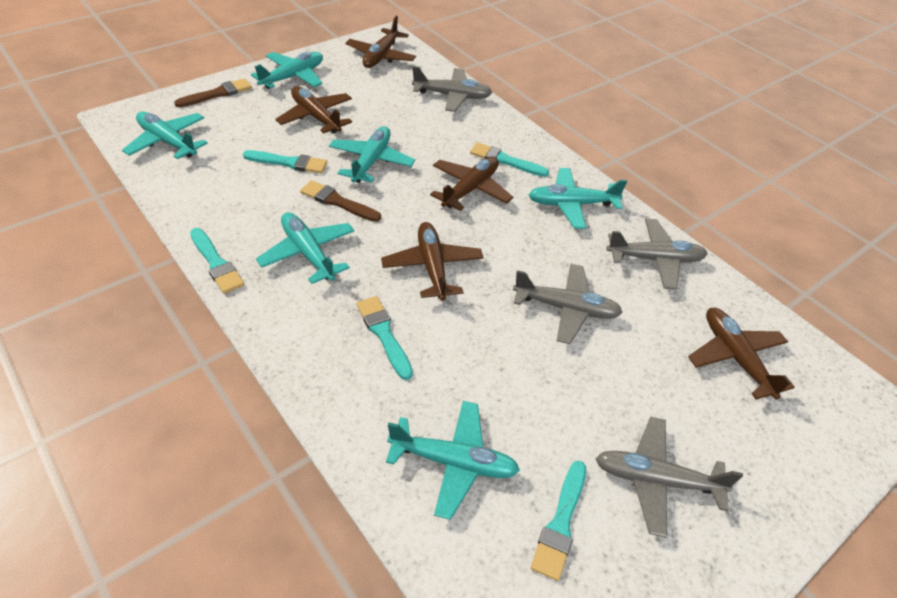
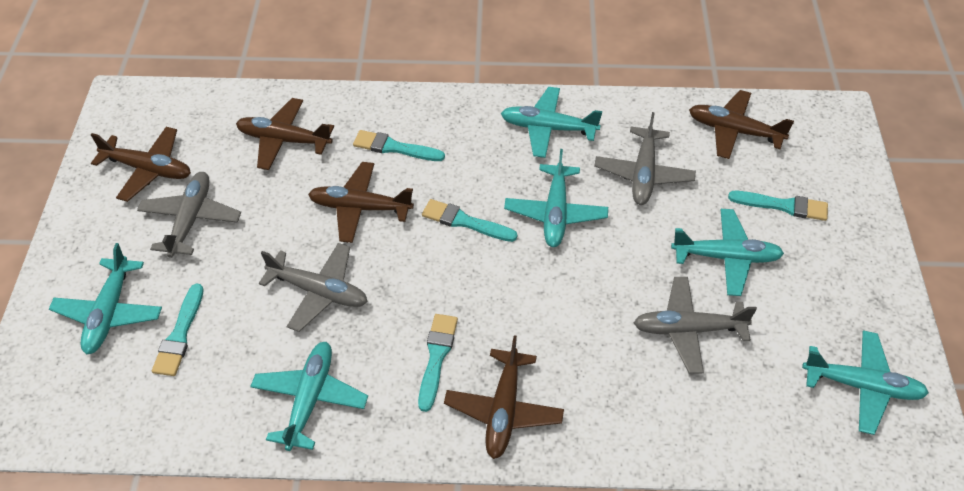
brown brush: [174,78,252,107] [300,180,381,222] = 2 -> none = 0

